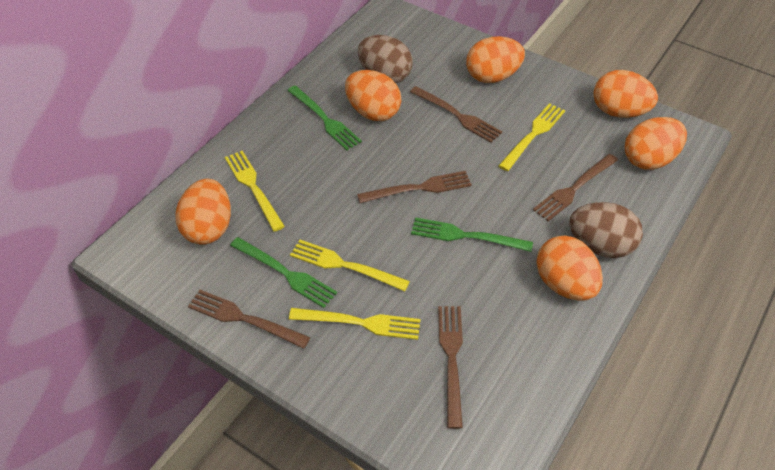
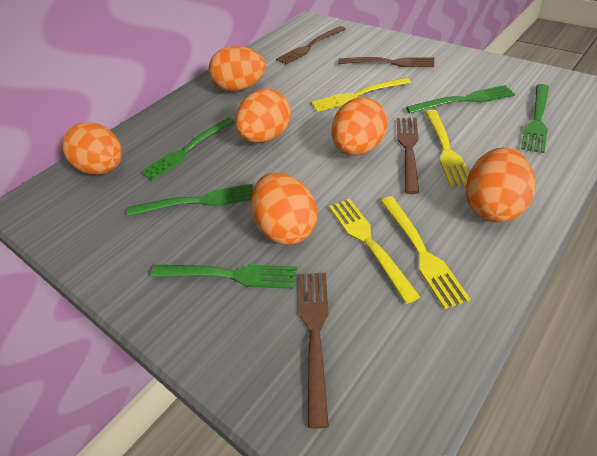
brown egg: [358,35,413,83] [569,202,643,258] = 2 -> none = 0
brown fork: [188,290,310,349] [357,171,472,203] [410,86,502,143] [438,306,463,429] [533,154,618,221] = 5 -> [276,26,346,65] [300,272,329,428] [338,57,434,67] [397,118,419,194] = 4
green fork: [230,237,337,308] [287,85,362,150] [411,217,533,252] = 3 -> [127,184,253,216] [141,117,235,181] [151,265,297,289] [406,85,515,113] [521,84,549,153] = 5

